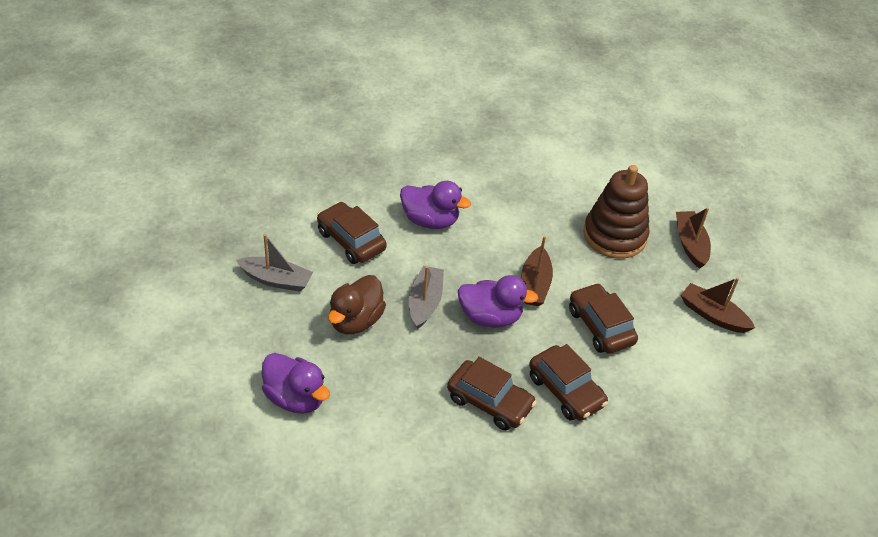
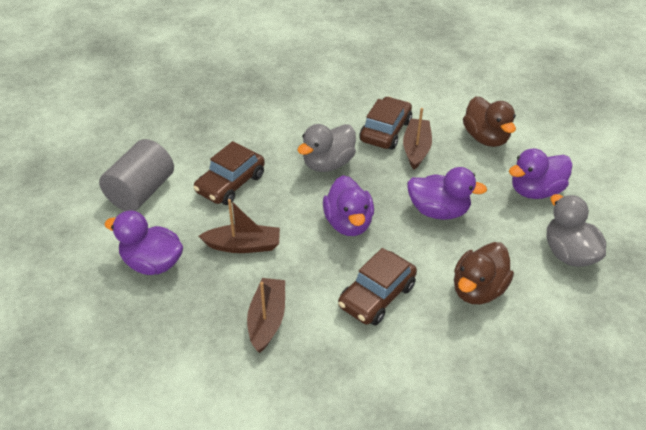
brown car: [317,202,387,264] [447,357,537,430] [529,344,608,421] [569,283,638,354] = 4 -> [193,141,265,205] [338,248,417,326] [359,97,412,150] = 3
brown duck: [328,275,386,334] = 1 -> [454,242,514,304] [463,96,516,147] = 2
brown stacking toy: [583,165,650,259] = 1 -> none = 0
grey boat: [236,234,313,292] [409,266,444,329] = 2 -> none = 0
grey cylinder: none = 0 -> [99,139,174,211] = 1
grey duck: none = 0 -> [297,124,356,172] [547,194,606,267] = 2
purple duck: [262,353,330,414] [400,181,471,229] [458,275,538,328] = 3 -> [104,211,183,275] [323,175,374,236] [407,167,487,220] [509,148,573,199] = 4

